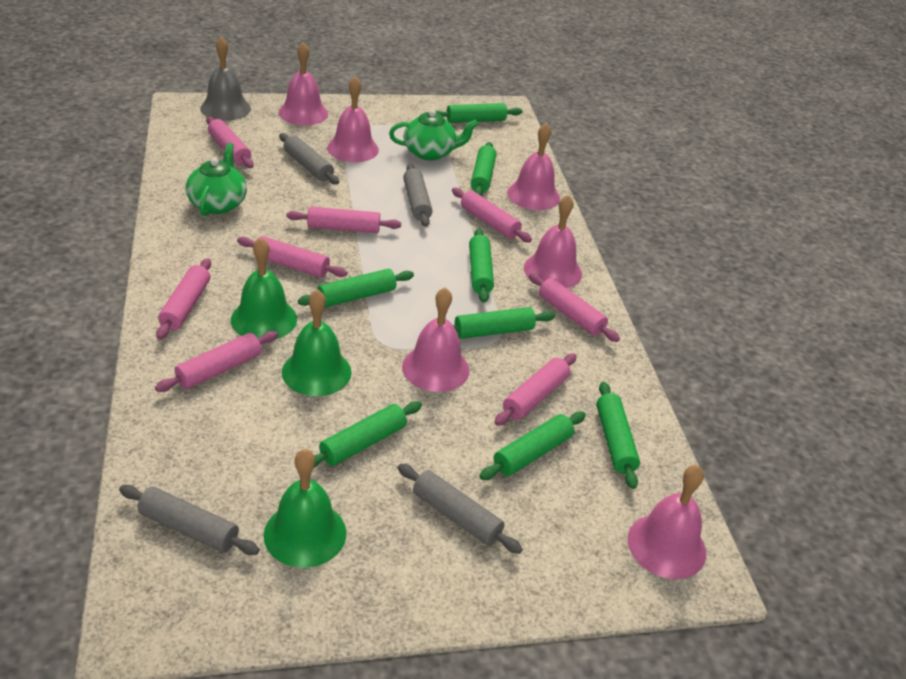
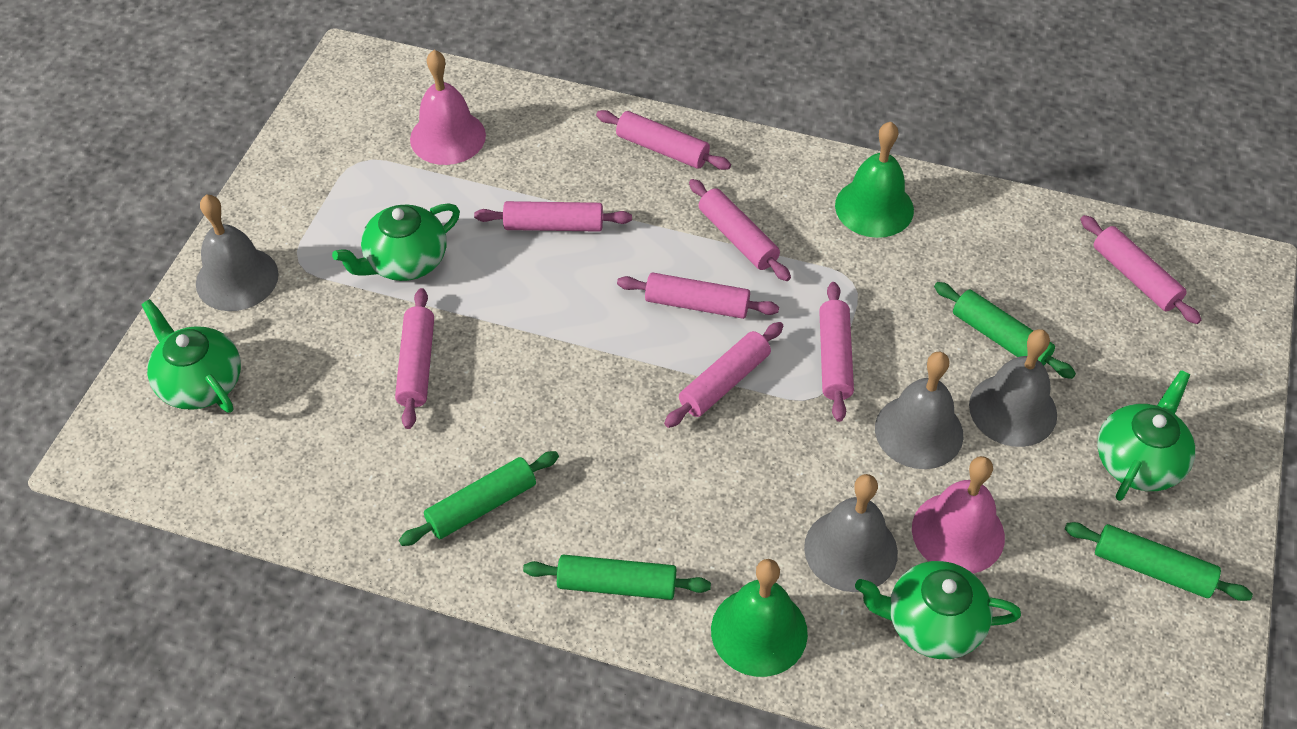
green bell: [231,238,297,339] [264,449,346,568] [282,289,352,396] = 3 -> [711,559,808,677] [835,122,914,238] = 2
green rolling pin: [298,269,414,307] [314,401,422,468] [436,103,522,123] [453,307,555,339] [469,228,494,303] [471,142,496,196] [479,411,586,480] [596,382,640,489] = 8 -> [399,451,559,546] [523,555,711,600] [934,282,1076,379] [1065,522,1253,601] = 4
green teapot: [186,143,247,216] [389,110,479,160] = 2 -> [141,299,241,413] [332,203,460,281] [855,561,1021,659] [1097,370,1195,501] = 4
grey bell: [200,37,251,121] = 1 -> [196,195,279,311] [804,474,898,592] [875,352,963,469] [969,329,1057,447] = 4
grey rolling pin: [119,485,259,555] [279,133,339,185] [398,464,523,554] [403,164,433,227] = 4 -> none = 0
pink bell: [279,42,328,125] [327,76,379,162] [402,287,469,392] [507,123,560,210] [524,195,582,288] [628,465,706,579] = 6 -> [410,50,486,165] [912,456,1005,573] = 2

